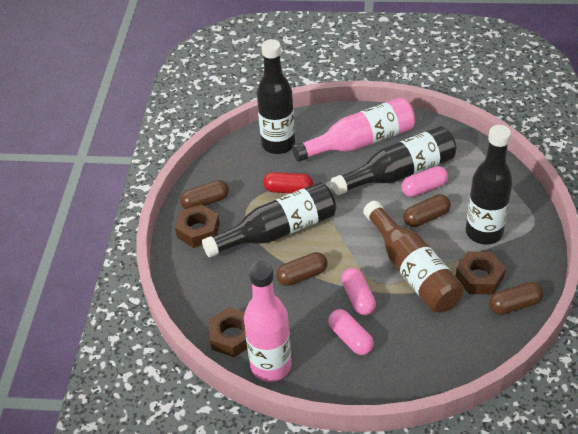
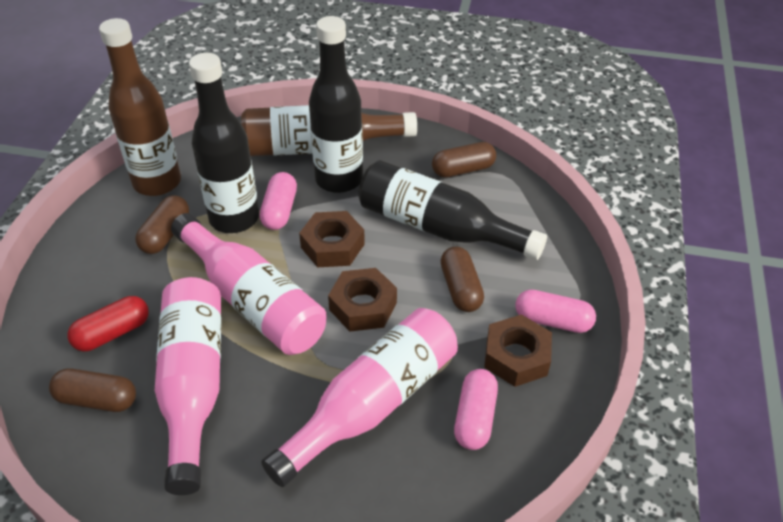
black bottle: [202,182,336,257] [257,39,295,154] [331,126,456,195] [466,125,513,245] = 4 -> [189,53,259,233] [309,16,363,193] [358,160,547,260] = 3
brown bottle: [363,201,464,313] = 1 -> [99,18,181,196] [241,105,417,156] = 2
pink bottle: [244,261,292,382] [292,97,415,162] = 2 -> [155,277,221,495] [171,213,327,355] [261,308,458,487] = 3

